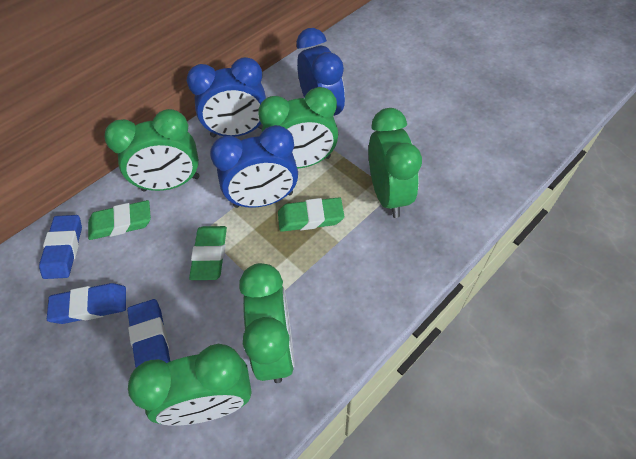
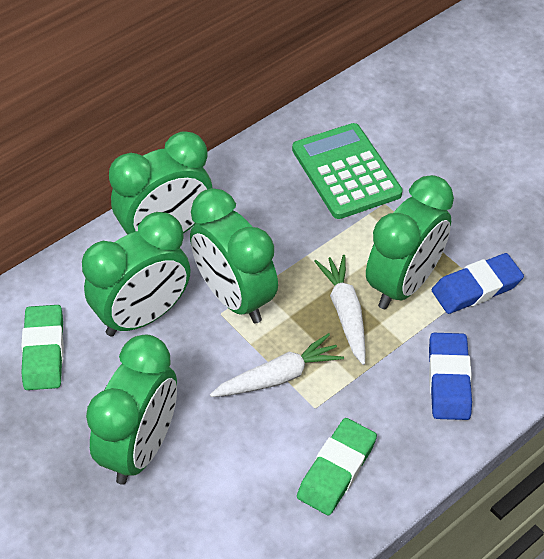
blue clock: [186,57,266,137] [210,125,298,208] [296,28,345,116] = 3 -> none = 0
blue eraser: [39,215,82,279] [47,283,126,324] [127,299,170,368] = 3 -> [429,333,472,420] [432,253,524,314] = 2
green calculator: none = 0 -> [292,123,403,219] = 1
green eraser: [88,200,151,240] [189,226,227,280] [278,197,344,232] = 3 -> [21,305,64,390] [297,418,377,515] = 2
white carrot: none = 0 -> [210,333,344,397] [314,255,365,365] = 2

